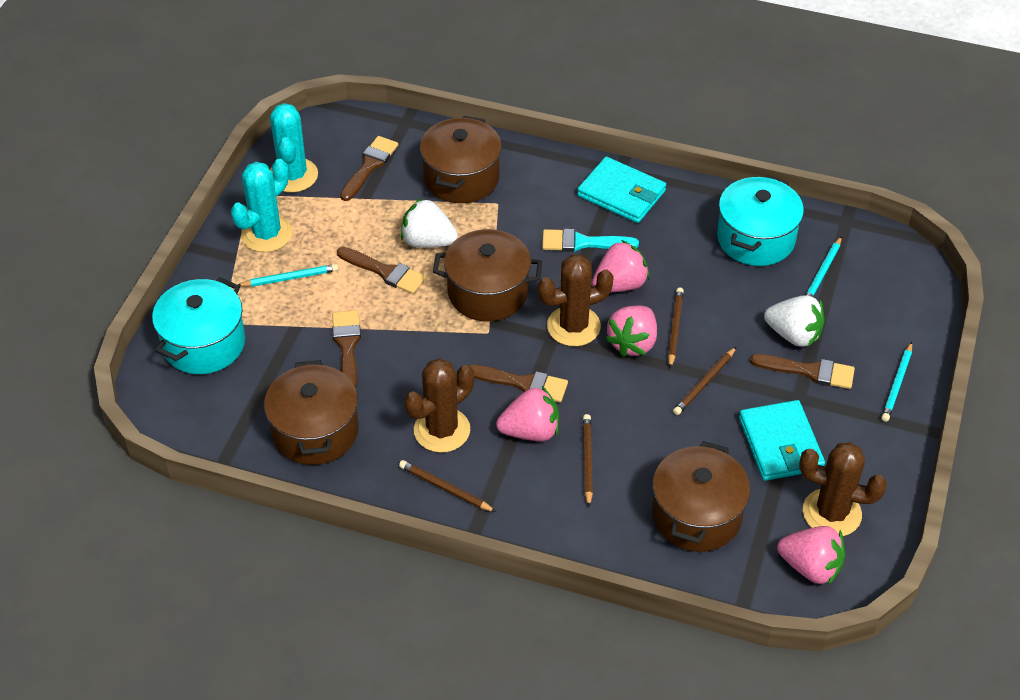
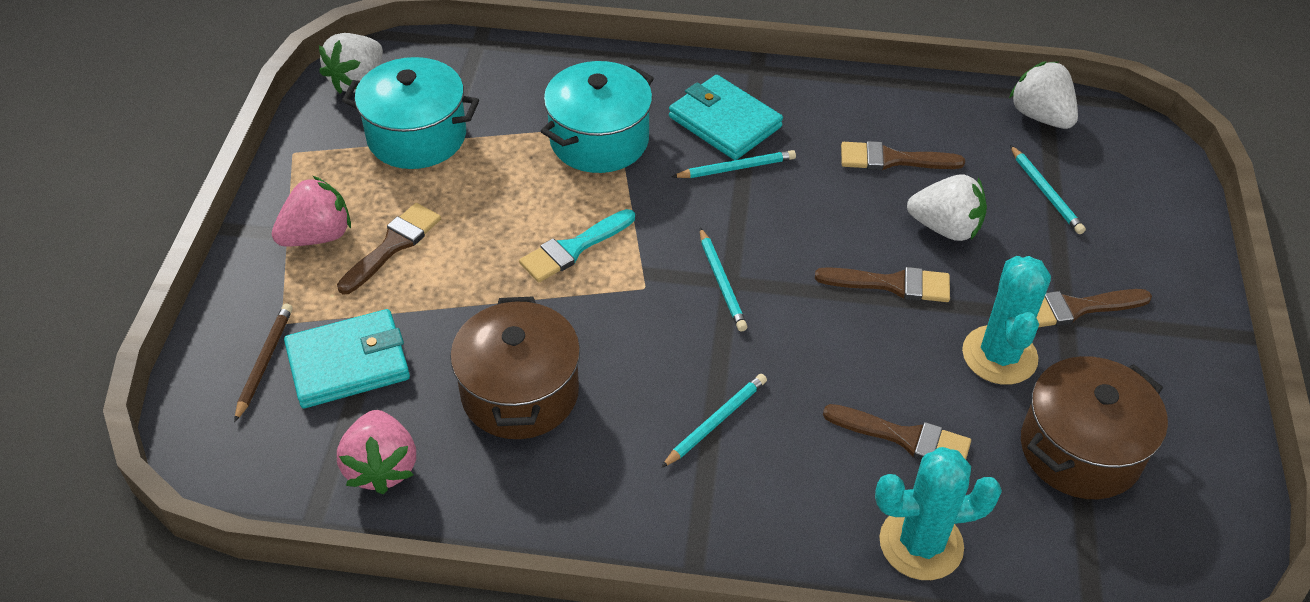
brown cactus: [405,358,474,453] [538,255,614,346] [799,442,887,536] = 3 -> none = 0
brown pencil: [399,460,496,512] [583,414,593,507] [668,287,684,369] [673,347,736,415] = 4 -> [234,304,293,422] = 1
brown pot: [264,360,359,465] [420,116,502,203] [433,229,542,321] [652,441,750,552] = 4 -> [450,296,580,439] [1021,356,1168,499] = 2
pink strawberry: [496,386,559,441] [592,240,650,292] [606,305,657,357] [777,526,845,585] = 4 -> [272,176,351,246] [337,410,416,494] = 2
turquoise pencil: [238,264,338,287] [806,236,842,297] [881,342,912,422] = 3 -> [661,374,767,468] [672,150,796,178] [700,228,748,331] [1010,145,1086,234] = 4
white strawberry: [401,198,458,248] [764,295,825,347] = 2 -> [319,33,383,94] [907,174,987,241] [1009,61,1078,129] = 3

